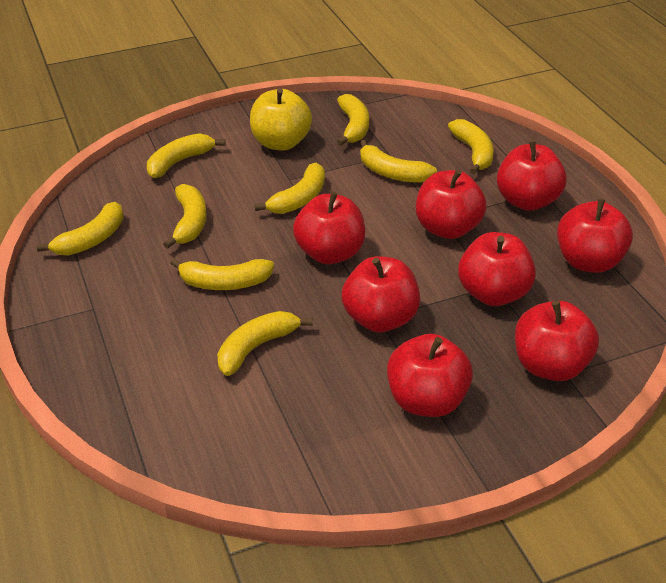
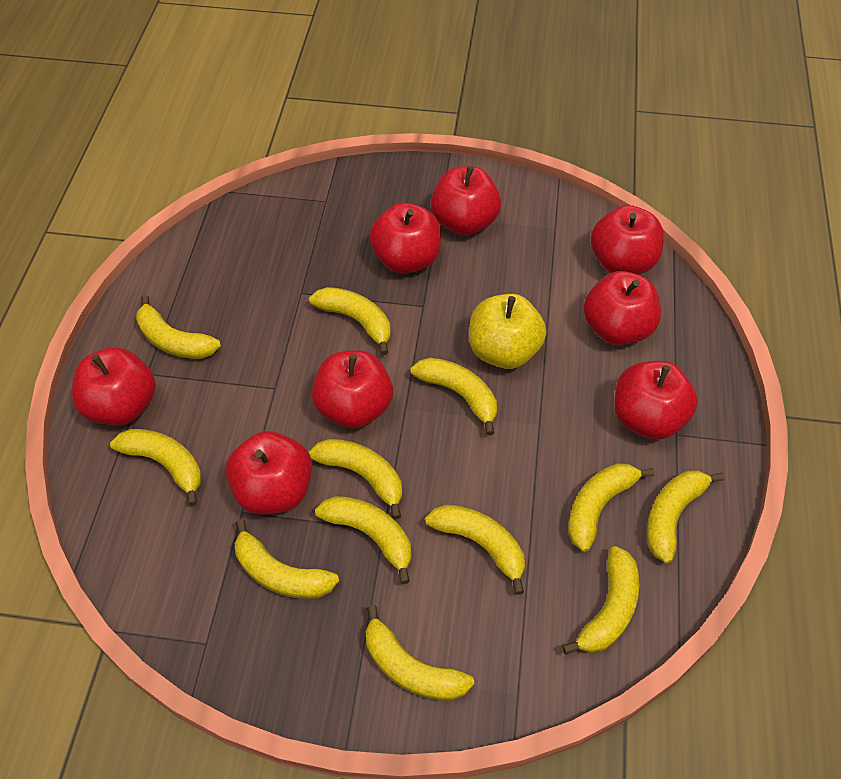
yellow banana: [37,202,124,255] [147,133,225,178] [163,184,207,249] [170,258,274,290] [217,311,313,376] [254,163,325,214] [337,94,369,146] [360,140,437,183] [448,119,494,174] = 9 -> [110,429,201,506] [136,295,221,359] [234,519,339,599] [309,287,391,355] [309,439,402,519] [315,496,411,584] [365,605,474,701] [411,358,497,435] [425,505,525,595] [562,546,639,655] [568,463,655,552] [647,470,724,563] = 12

